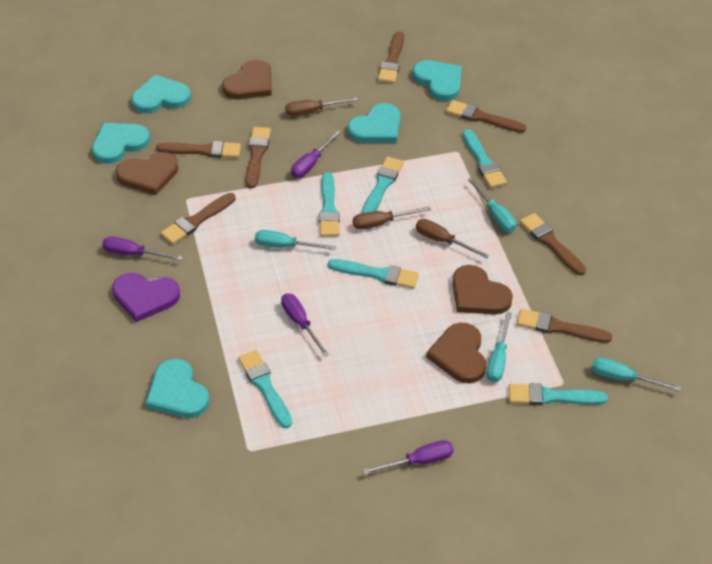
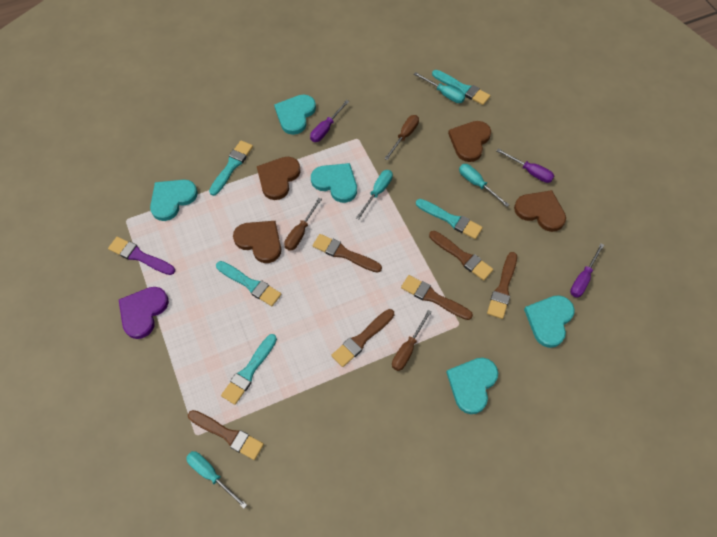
brown brush: [156,141,241,158] [161,193,236,244] [246,127,271,189] [378,31,404,83] [446,100,526,133] [517,309,612,343] [520,213,586,275] = 7 -> [188,410,264,460] [312,234,382,273] [331,309,394,367] [401,275,473,320] [429,231,493,281] [487,252,517,319] = 6
purple brush: none = 0 -> [108,237,175,275] = 1
purple screwdriver: [102,236,183,261] [281,293,329,357] [291,130,341,178] [363,440,454,475] = 4 -> [310,100,349,142] [497,149,554,183] [570,243,604,298] = 3
turquoise brush: [238,350,292,428] [319,172,340,237] [328,259,419,289] [362,156,404,213] [463,129,507,188] [508,383,608,405] = 6 -> [209,140,253,196] [216,261,281,306] [221,334,277,405] [416,199,483,239] [432,70,490,105] = 5

